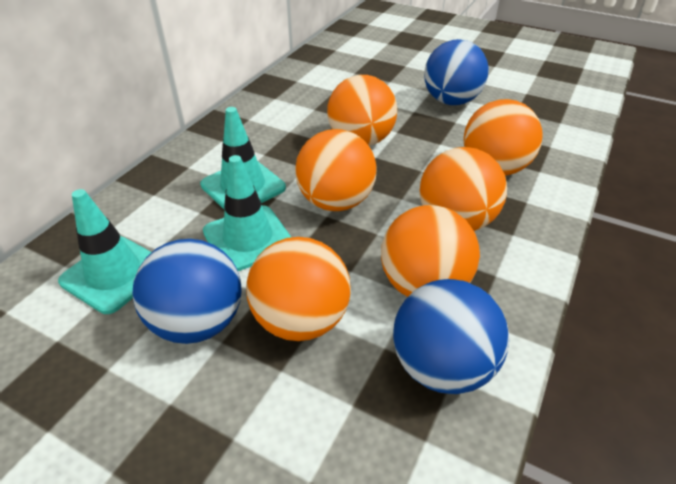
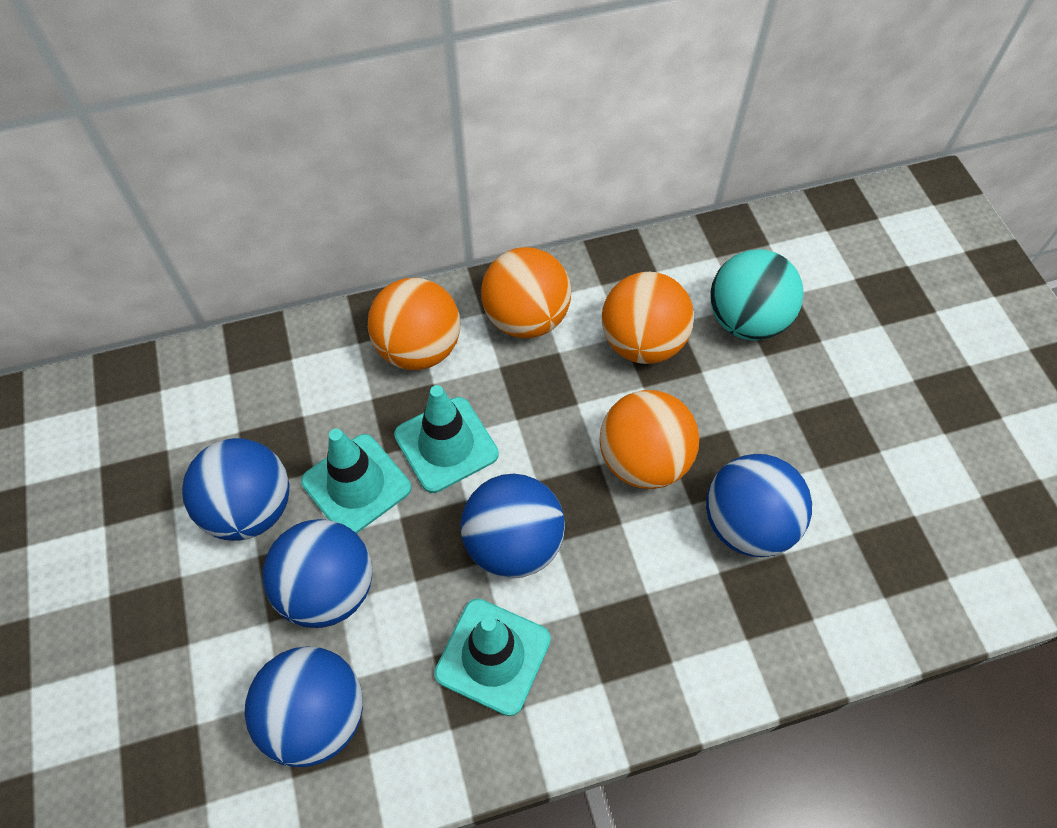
blue ball: [133,239,242,344] [393,279,509,394] [424,39,488,105] = 3 -> [182,438,289,541] [245,646,363,767] [263,519,372,628] [461,474,565,579] [706,454,812,557] = 5
orange ball: [246,237,351,341] [295,129,377,211] [327,75,397,146] [381,205,480,297] [419,147,507,231] [464,99,543,176] = 6 -> [368,278,460,370] [481,247,571,338] [599,390,699,489] [602,272,694,364] = 4
turquoise ball: none = 0 -> [710,249,804,341] = 1

